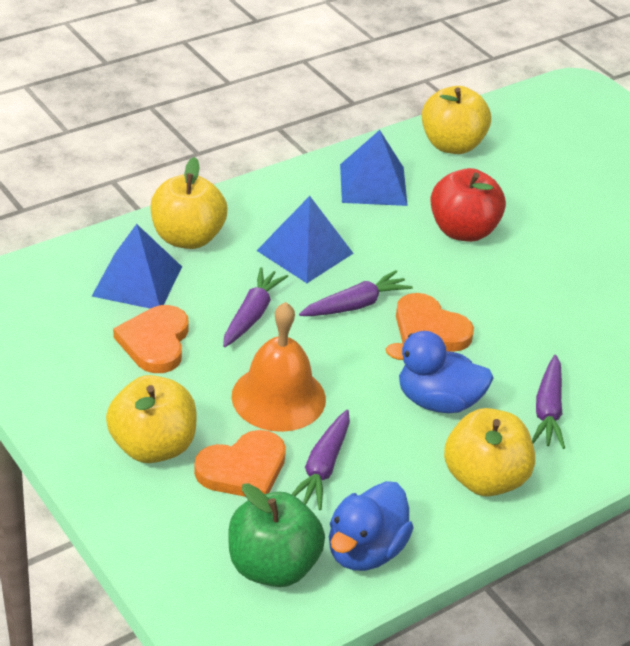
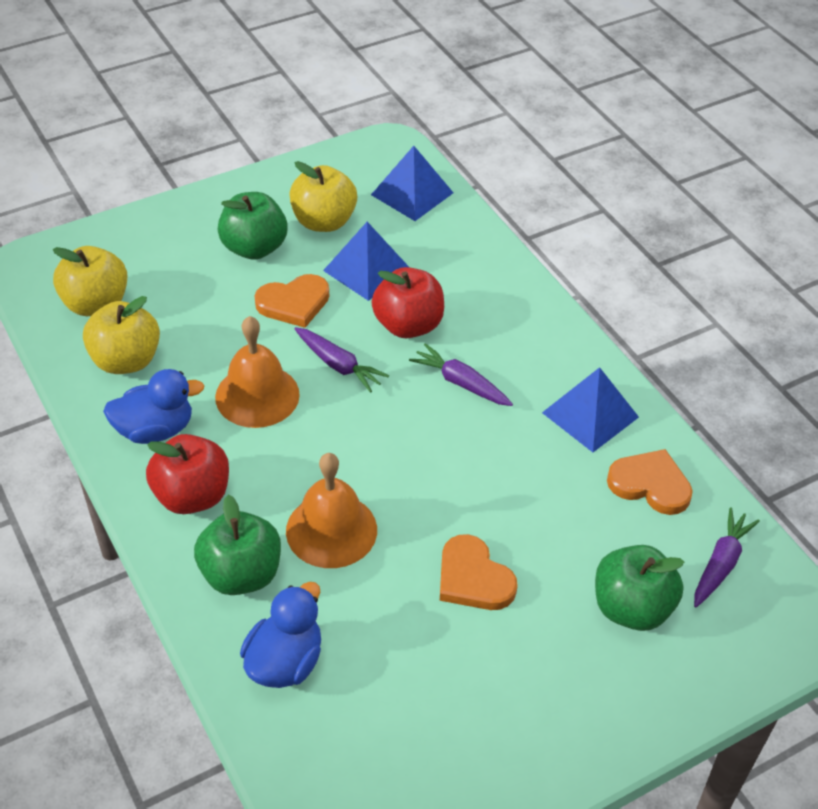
green apple: [228,483,325,587] = 1 -> [194,495,281,595] [218,192,288,260] [595,545,684,631] = 3
orange bell: [231,302,326,432] = 1 -> [215,316,300,428] [286,453,377,568] = 2
purple carrot: [223,267,288,347] [292,410,350,510] [299,270,413,316] [532,355,565,449] = 4 -> [294,327,389,393] [409,343,513,406] [694,507,760,608] = 3
red apple: [430,168,506,242] = 1 -> [146,434,229,514] [372,267,444,338] = 2
yellow apple: [106,375,196,463] [151,157,227,249] [421,86,491,154] [444,408,535,496] = 4 -> [53,246,127,316] [83,296,160,374] [289,161,357,232] = 3

